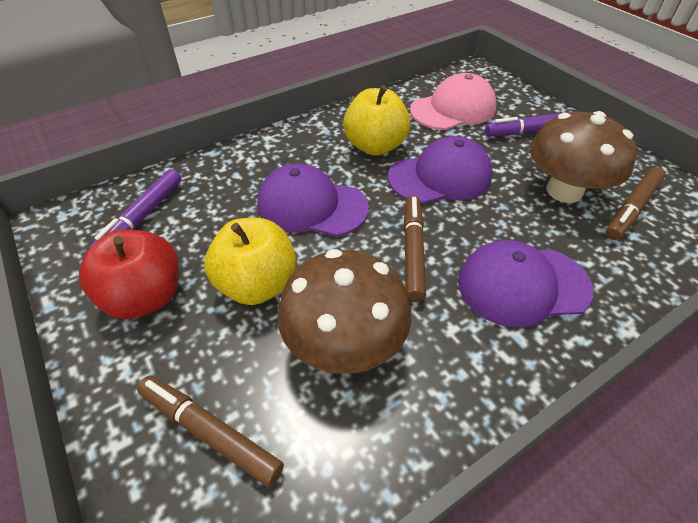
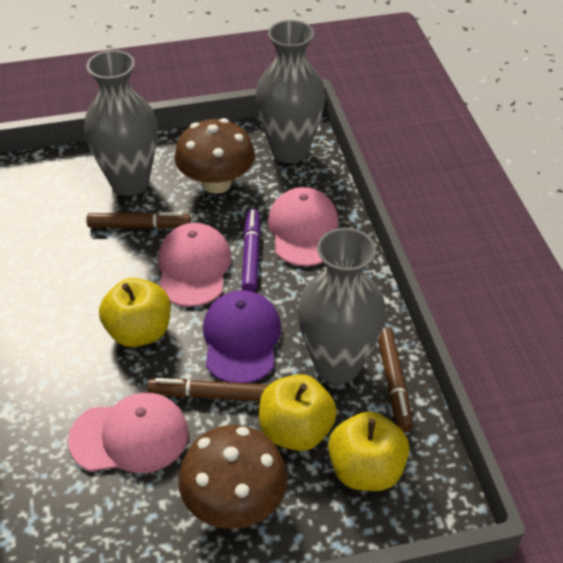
grey vase: none = 0 -> [84,50,158,196] [256,20,326,163] [298,228,386,384] = 3
pink cap: [410,73,497,130] = 1 -> [68,393,189,473] [158,223,231,307] [268,187,338,266] = 3
purple cap: [257,163,369,237] [388,136,493,204] [458,240,593,327] = 3 -> [203,290,281,383] = 1
purple marker: [89,169,182,249] [485,111,580,136] = 2 -> [242,209,260,292] = 1
red apple: [79,229,179,319] = 1 -> none = 0
yellow apple: [204,218,297,305] [343,85,411,156] = 2 -> [99,278,171,347] [259,374,337,451] [328,412,409,491] = 3

